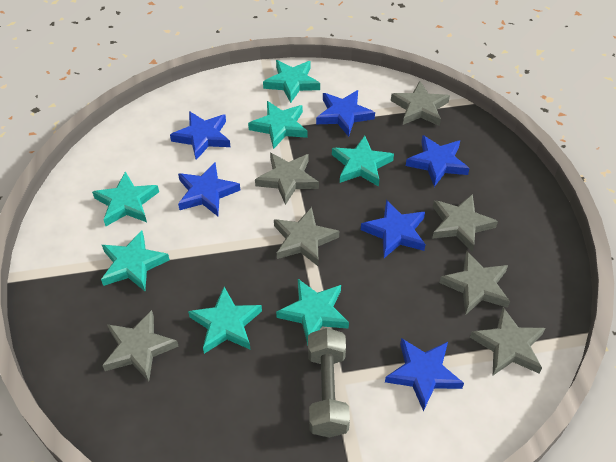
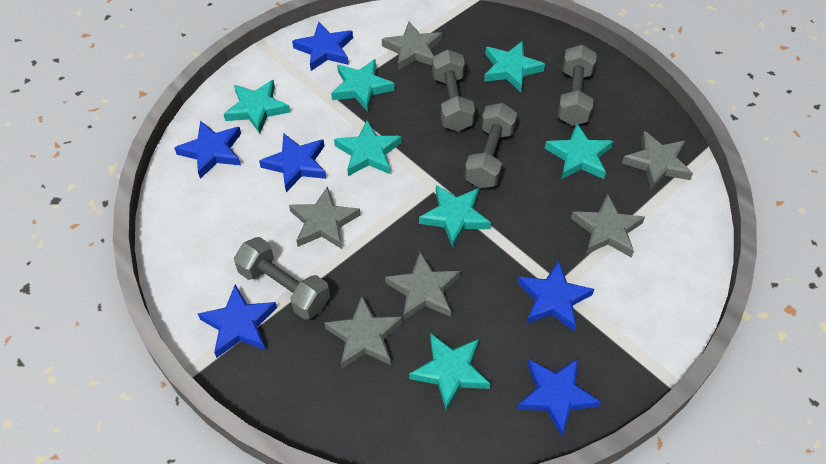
grey dumbbell: [308,328,350,438] = 1 -> [234,237,330,320] [432,49,475,132] [464,103,517,188] [557,45,597,126] = 4
grey star: [102,310,179,381] [255,153,319,205] [274,207,339,266] [391,81,450,126] [432,194,498,252] [439,251,510,315] [470,307,545,375] = 7 -> [289,186,360,249] [324,296,403,369] [382,22,442,70] [385,251,460,321] [571,194,645,258] [622,131,693,190] = 6

